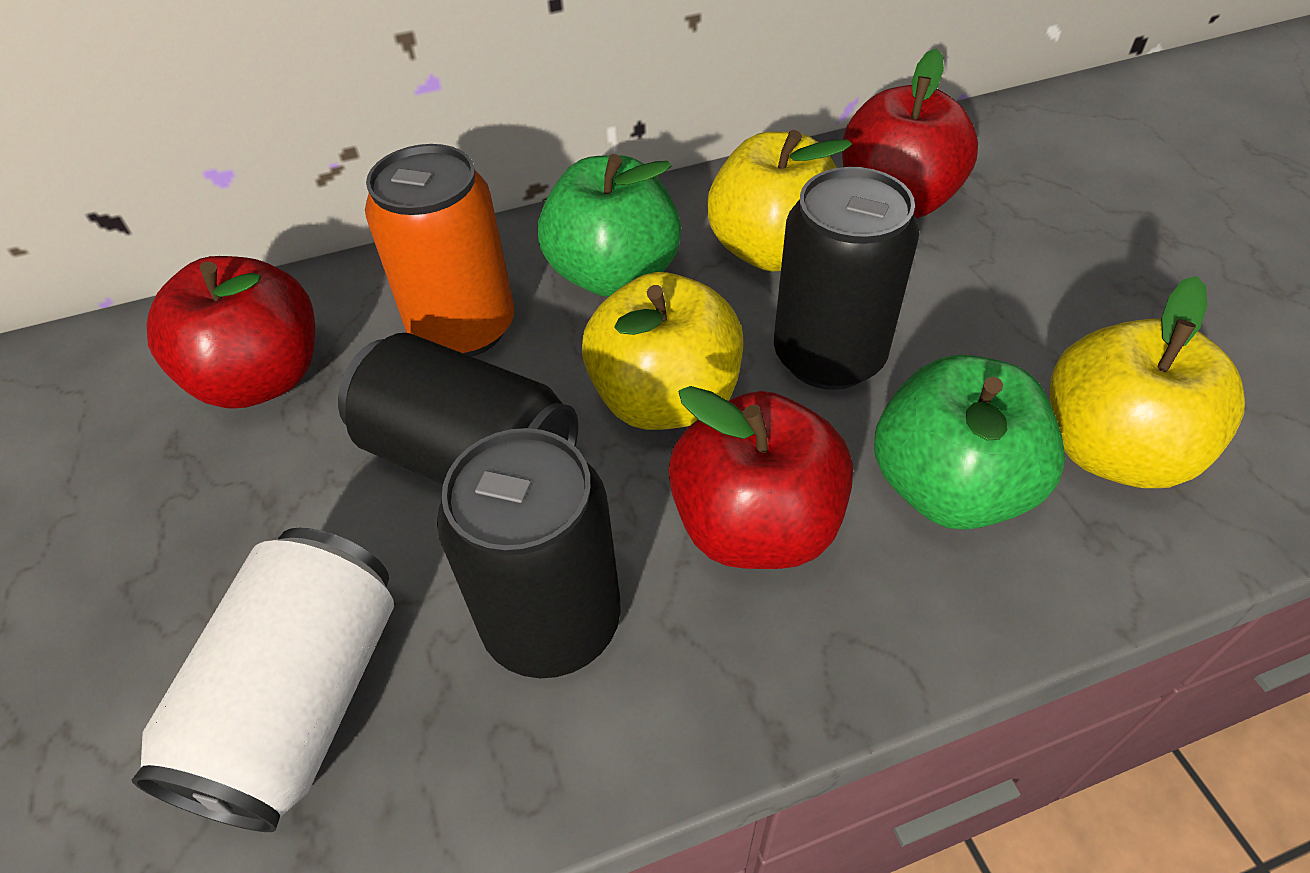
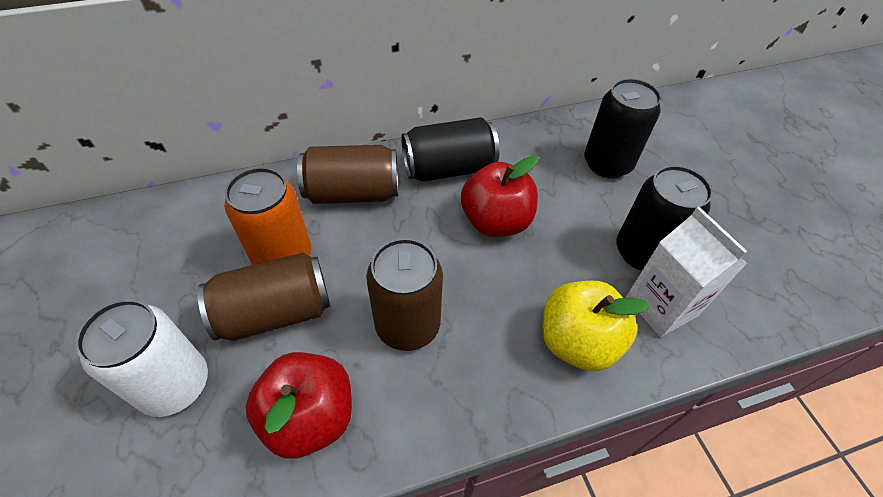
brown can: none = 0 -> [197,252,330,341] [297,145,398,204] [366,238,443,351] = 3
green apple: [538,154,681,297] [874,355,1065,530] = 2 -> none = 0
red apple: [146,256,315,408] [668,386,853,569] [842,49,978,218] = 3 -> [246,352,352,459] [461,156,539,237] = 2
white carton: none = 0 -> [626,207,747,337] = 1
yellow apple: [582,272,743,430] [707,130,852,272] [1050,276,1245,488] = 3 -> [542,281,650,371] = 1

